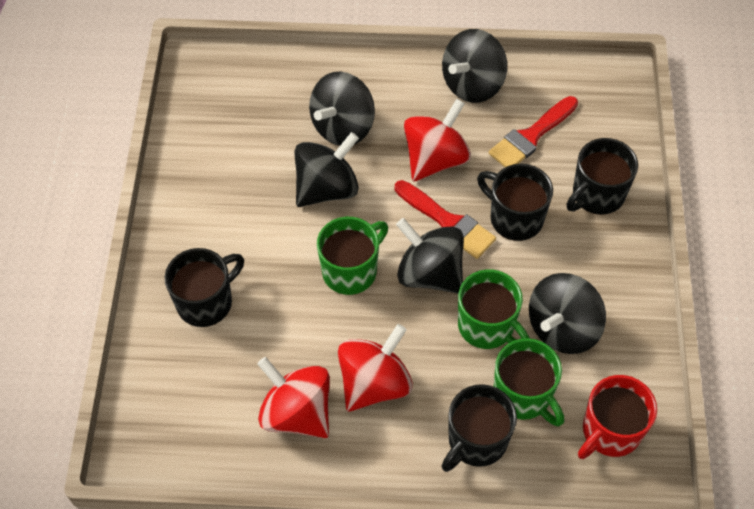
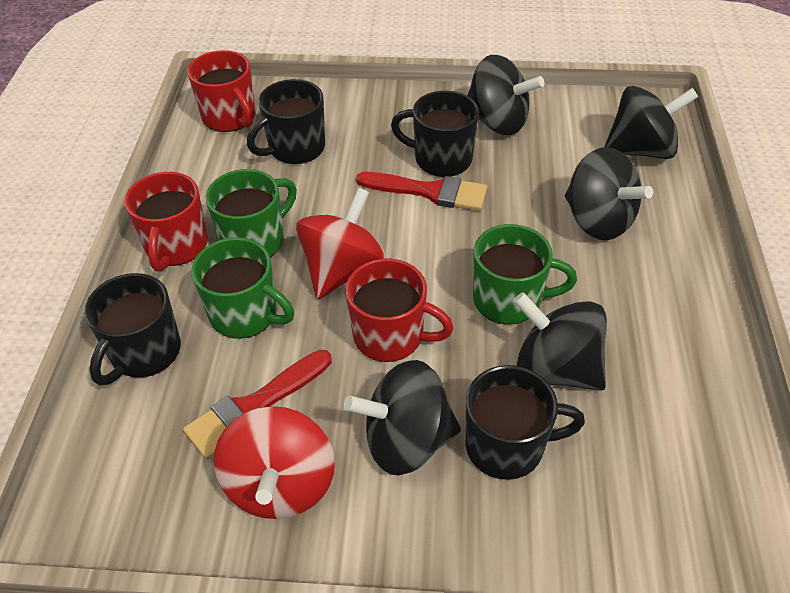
red mug: [578,375,657,459] = 1 -> [124,172,208,272] [187,50,255,132] [346,259,454,362] = 3
red spinning top: [257,357,330,438] [338,324,413,412] [404,99,471,181] = 3 -> [214,406,335,519] [296,188,386,299] = 2

